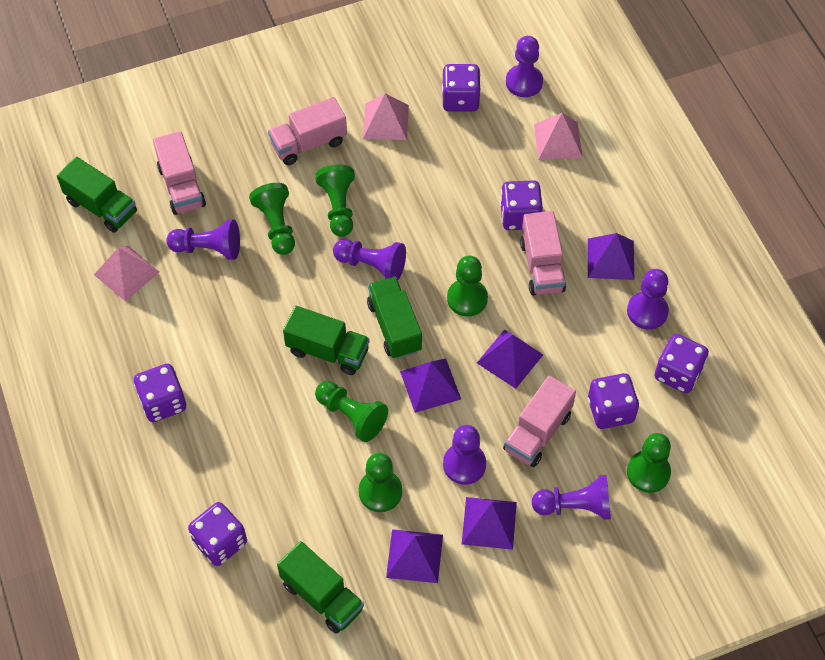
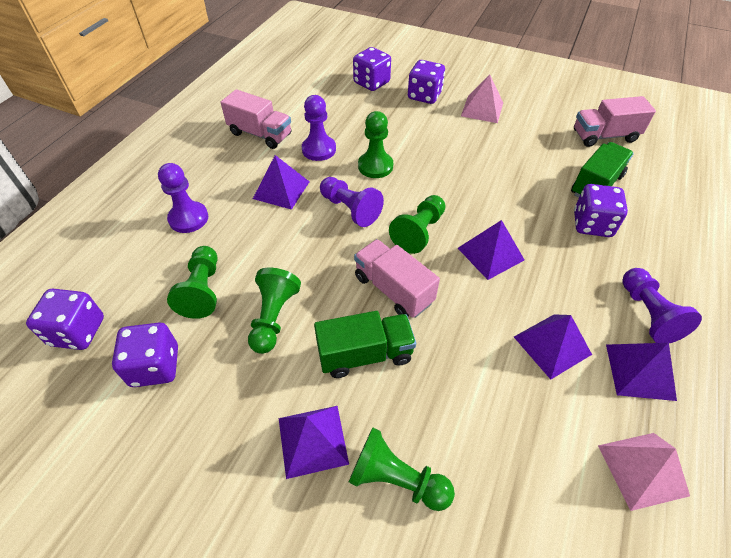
green pawn: [249,183,295,255] [315,164,355,237] [315,381,388,442] [359,453,402,512] [447,256,488,316] [627,433,671,493] = 6 -> [167,246,218,319] [248,268,301,354] [349,428,455,511] [358,111,393,178] [389,195,445,254] = 5
green truck: [57,157,137,233] [277,541,364,634] [283,306,370,375] [367,277,422,359] = 4 -> [314,311,416,378] [571,142,634,198] = 2
pink pyramid: [94,246,159,302] [363,93,409,140] [534,113,583,160] = 3 -> [461,75,503,123] [598,433,690,511] = 2
pink truck: [153,131,206,215] [268,97,347,165] [503,376,576,467] [520,211,566,295] = 4 -> [221,89,291,149] [354,239,440,318] [574,96,656,147] = 3
purple dice: [134,364,186,422] [188,502,247,566] [442,64,481,112] [500,180,543,230] [588,373,639,429] [654,334,709,393] = 6 -> [26,289,104,350] [112,322,178,387] [353,47,391,91] [408,60,445,104] [574,184,628,237] = 5
purple pawn: [166,219,240,260] [333,239,406,280] [443,425,486,485] [506,36,543,97] [532,475,611,520] [627,269,669,330] = 6 -> [158,163,208,233] [302,95,336,161] [320,177,384,227] [622,268,702,343] = 4

